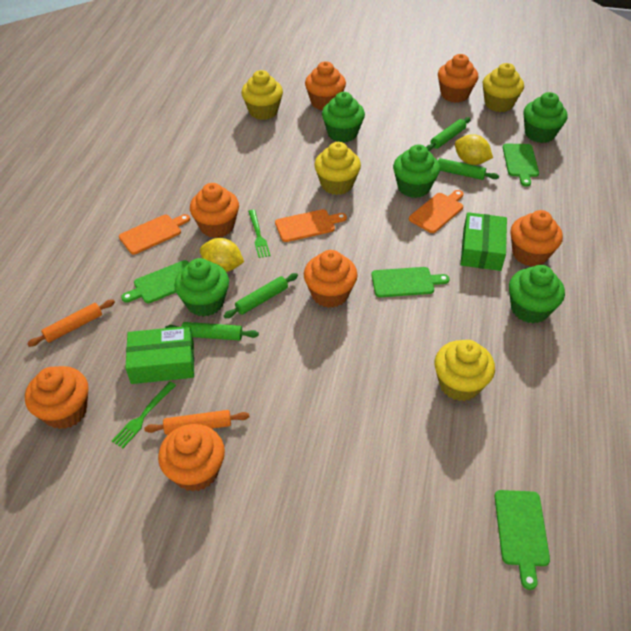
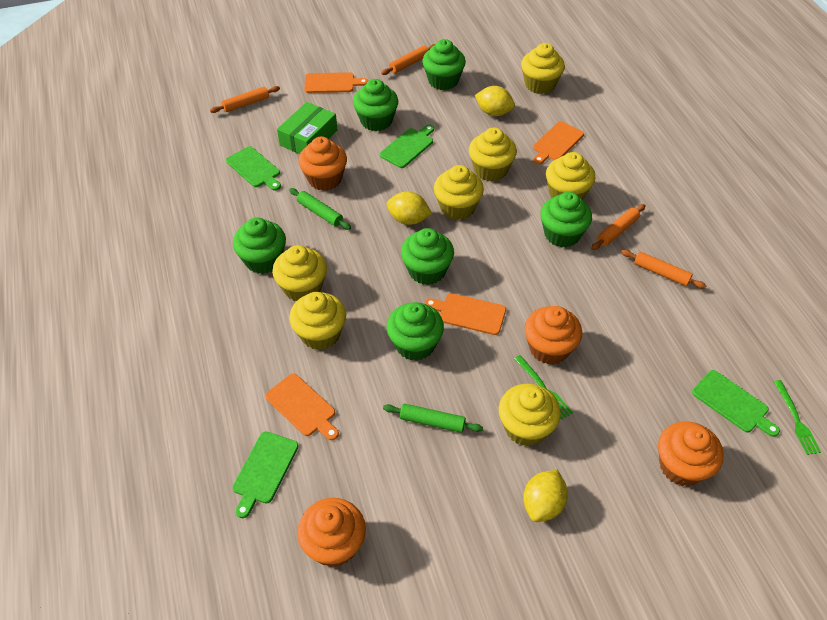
green box: [125,326,194,384] [461,212,507,271] = 2 -> [277,102,337,154] = 1
green cupcake: [174,258,229,317] [322,92,365,142] [393,144,440,198] [509,265,565,323] [523,92,568,143] = 5 -> [233,217,286,274] [353,79,398,131] [387,302,444,361] [401,228,454,285] [422,39,466,90] [540,192,592,247] = 6
green rolling pin: [165,322,259,341] [224,273,298,318] [426,117,471,151] [438,158,499,180] = 4 -> [289,188,351,230] [383,404,483,433] = 2
orange cupcake: [25,366,89,429] [158,424,225,492] [190,183,239,238] [304,250,358,308] [305,61,346,110] [438,54,478,103] [510,210,563,267] = 7 -> [297,498,366,567] [299,137,347,191] [524,306,582,365] [658,421,724,486] = 4
orange cutting board: [119,214,190,255] [275,209,347,242] [409,190,464,233] = 3 -> [265,373,339,440] [304,72,368,93] [425,293,506,335] [533,121,584,165] = 4
orange rolling pin: [27,300,115,347] [144,410,249,435] = 2 -> [210,86,280,113] [381,44,436,75] [591,204,645,250] [621,249,707,289] = 4
yellow cupcake: [241,70,283,120] [314,142,361,195] [435,340,495,401] [483,63,524,112] = 4 -> [272,245,327,301] [289,292,346,350] [434,165,484,220] [469,127,517,181] [499,384,561,446] [521,43,565,94] [546,152,595,200] = 7
yellow lemon: [200,238,244,272] [455,134,493,165] = 2 -> [387,192,432,225] [475,86,515,116] [523,470,568,522] = 3

